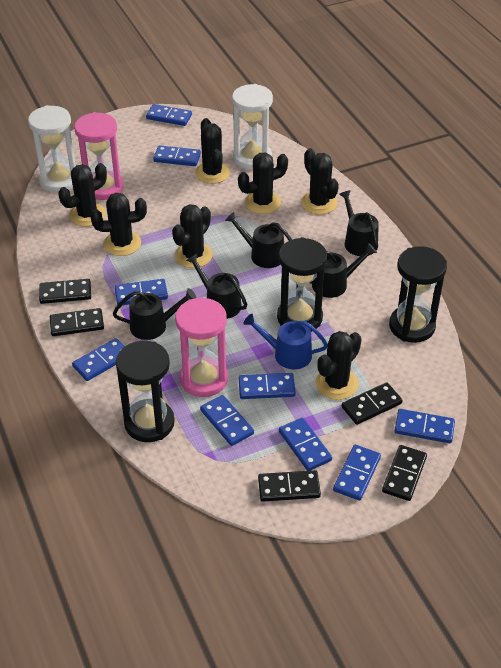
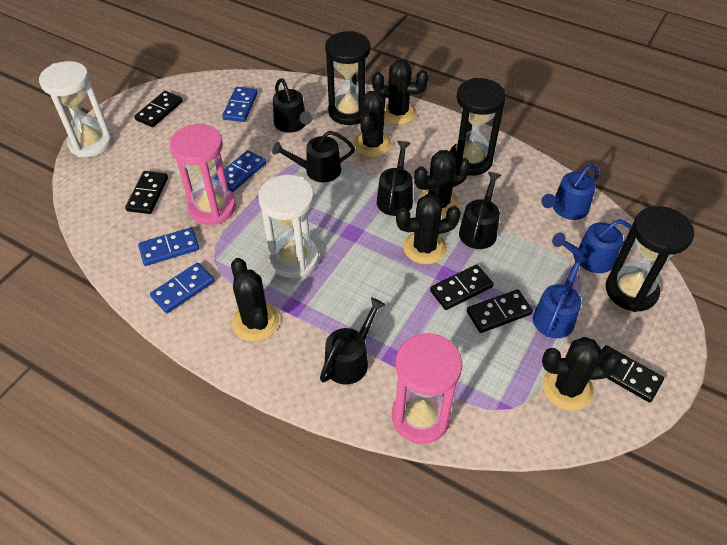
black cactus: [58,163,107,227] [90,193,147,256] [172,204,213,268] [195,118,230,184] [238,153,288,214] [301,148,339,215] [315,331,362,400] = 7 -> [231,258,279,342] [353,91,392,157] [372,60,428,125] [396,194,461,264] [414,150,470,219] [542,337,621,411] = 6
blue domino: [72,338,125,381] [115,279,168,305] [146,104,192,126] [153,145,201,166] [200,395,254,446] [239,373,296,399] [279,418,332,471] [333,445,381,501] [395,409,455,443] = 9 -> [138,228,199,266] [150,263,215,313] [214,150,266,192] [222,87,258,122] = 4
blue watering can: [243,314,327,369] = 1 -> [533,254,588,338] [541,164,599,220] [552,219,632,273] = 3

